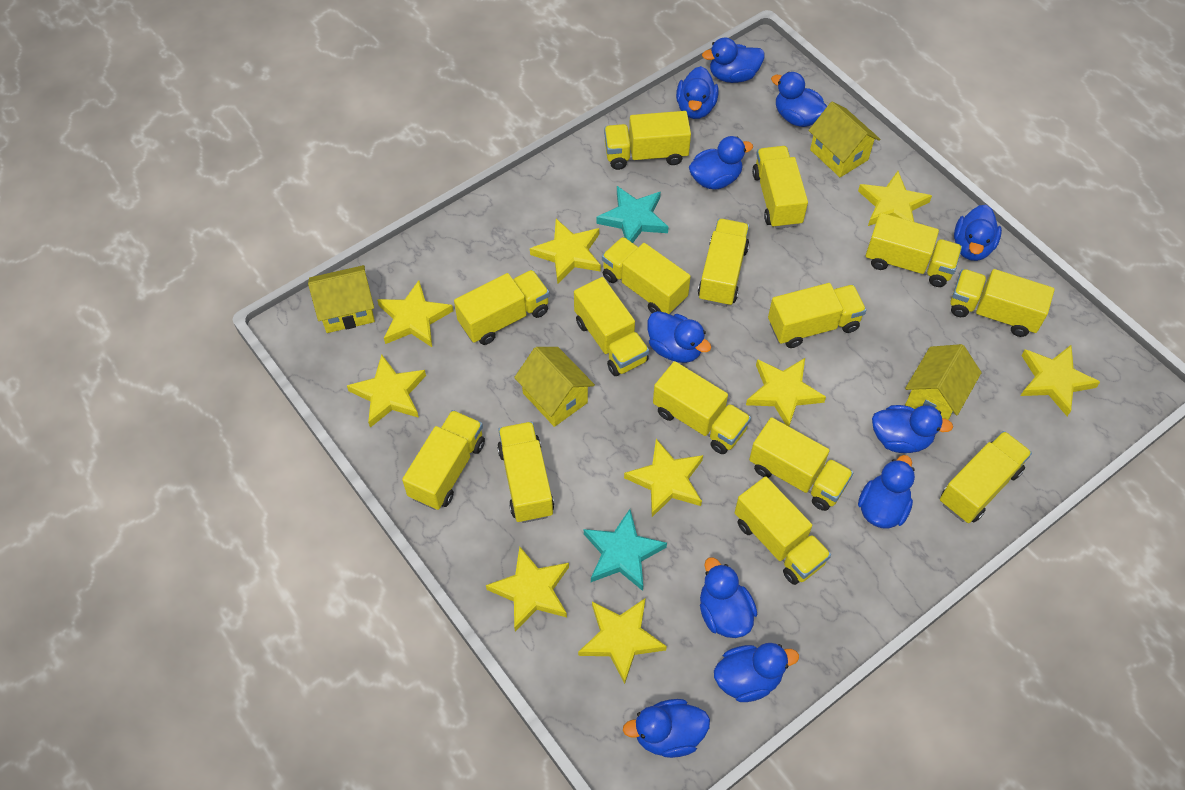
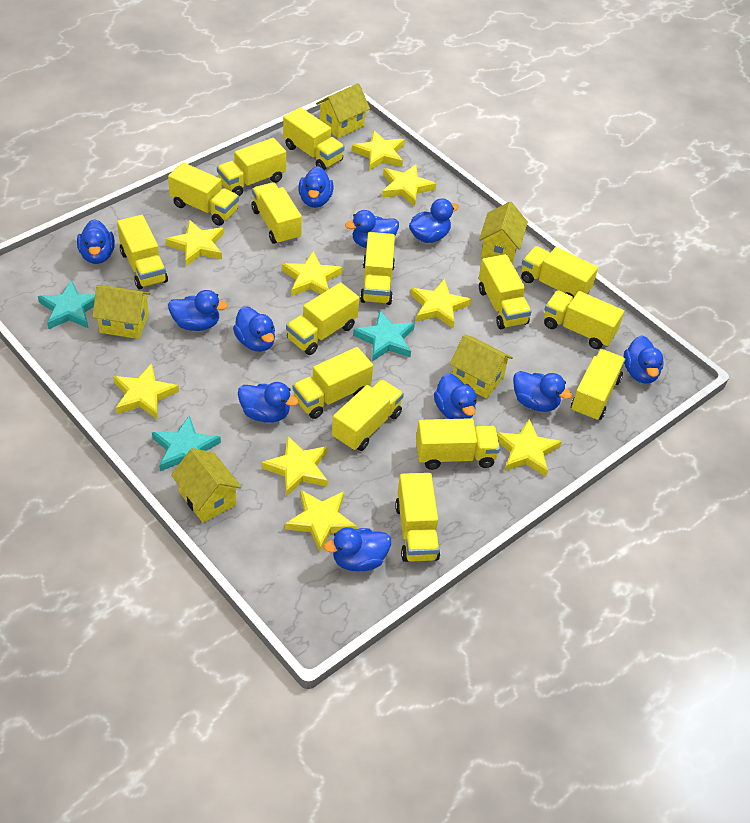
turquoise star: [584,509,667,591] [596,186,668,243] = 2 -> [38,280,95,330] [152,416,221,471] [353,311,415,361] = 3
yellow house: [308,265,375,333] [514,347,595,427] [809,102,880,177] [905,344,982,420] = 4 -> [92,285,151,339] [171,448,242,523] [316,83,370,138] [450,334,513,399] [479,202,528,264] = 5

